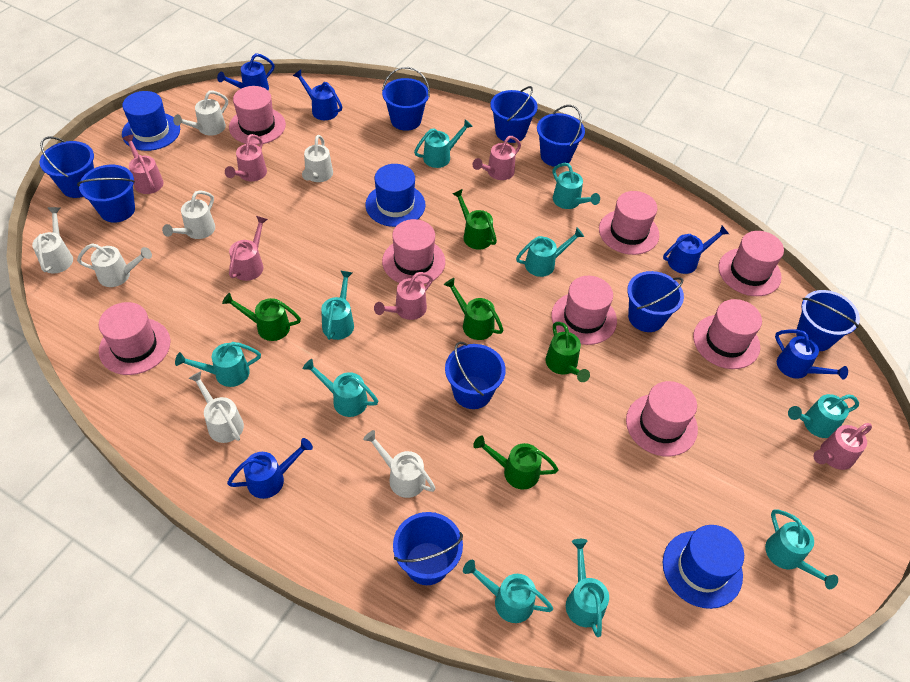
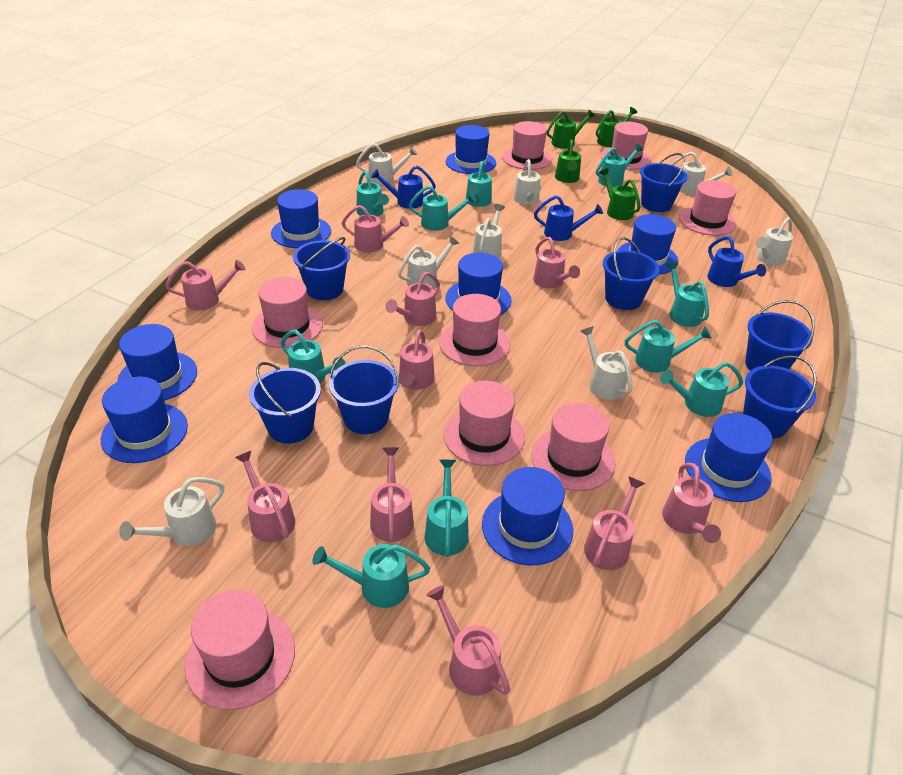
blue bucket: [40,136,94,198] [77,165,135,223] [382,67,430,131] [393,512,463,585] [445,342,506,409] [491,86,538,143] [537,105,585,167] [627,271,684,332] [796,290,860,351] = 9 -> [249,362,321,444] [293,237,350,300] [329,346,399,434] [603,237,659,310] [640,153,688,212] [743,355,817,439] [745,300,815,370] = 7
blue hat: [122,91,180,151] [365,164,425,227] [663,525,744,609] = 3 -> [101,376,188,463] [117,324,197,401] [271,189,331,248] [445,253,512,315] [446,125,496,174] [482,467,573,565] [618,214,678,275] [685,413,772,502] = 8
blue watering can: [217,53,274,90] [227,438,313,499] [293,70,342,120] [663,226,729,274] [775,329,848,380] = 5 -> [371,166,436,209] [534,195,603,241] [707,236,766,287] = 3
green watering can: [222,293,301,341] [444,278,503,340] [452,189,497,250] [473,436,559,489] [545,322,590,382] = 5 -> [547,110,595,149] [555,139,581,183] [596,107,637,147] [599,168,641,220] = 4
pink watering can: [122,135,163,194] [225,134,267,181] [229,216,268,281] [374,272,433,320] [473,136,521,180] [813,423,872,470] = 6 -> [166,260,245,310] [235,451,295,542] [342,205,409,252] [370,447,414,543] [385,272,440,326] [399,329,435,390] [426,585,510,696] [533,237,580,289] [584,476,645,570] [662,463,721,543] = 10
white watering can: [32,207,73,274] [77,243,152,287] [162,190,215,239] [173,91,228,136] [189,371,244,443] [302,135,333,182] [363,430,436,498] = 7 -> [120,477,224,546] [356,143,418,185] [398,236,459,288] [473,204,505,258] [513,159,541,205] [581,326,633,400] [671,152,732,195] [756,217,793,265] = 8

